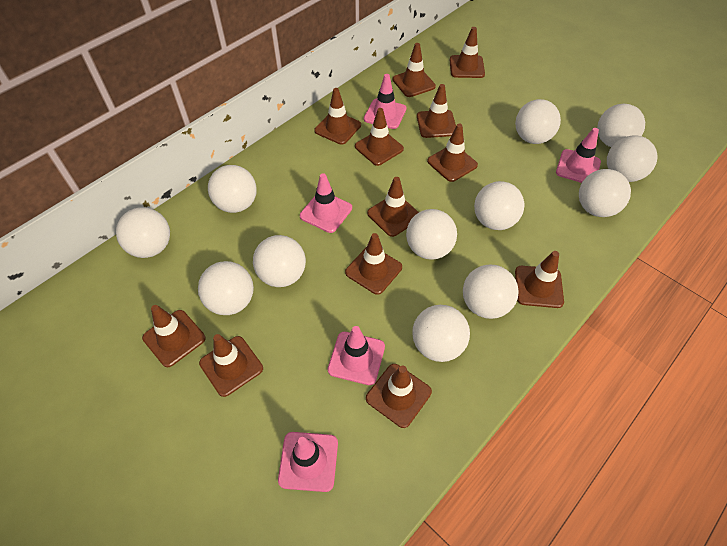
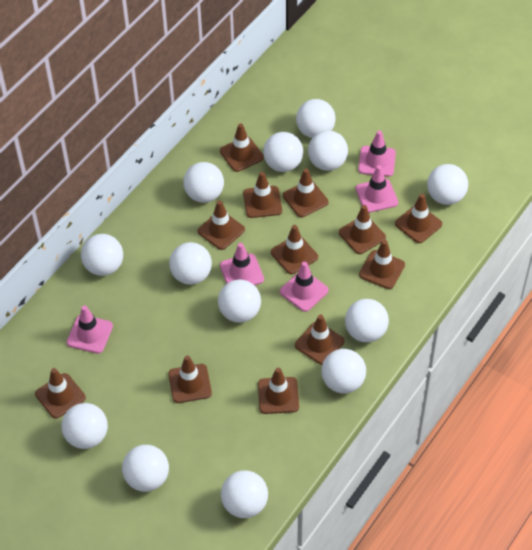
white ball: [116,207,170,258] [198,261,254,315] [208,165,257,213] [253,235,306,287] [406,209,457,260] [412,305,470,362] [463,265,519,319] [474,181,524,230] [515,99,561,144] [579,169,631,217] [597,104,645,147] [607,135,658,182] = 12 -> [62,403,108,449] [81,234,123,276] [122,445,169,492] [169,242,212,285] [183,162,224,203] [218,279,261,323] [221,470,268,518] [263,132,303,172] [296,99,336,138] [308,131,348,171] [321,349,366,393] [345,299,389,342] [427,164,468,205] = 13

